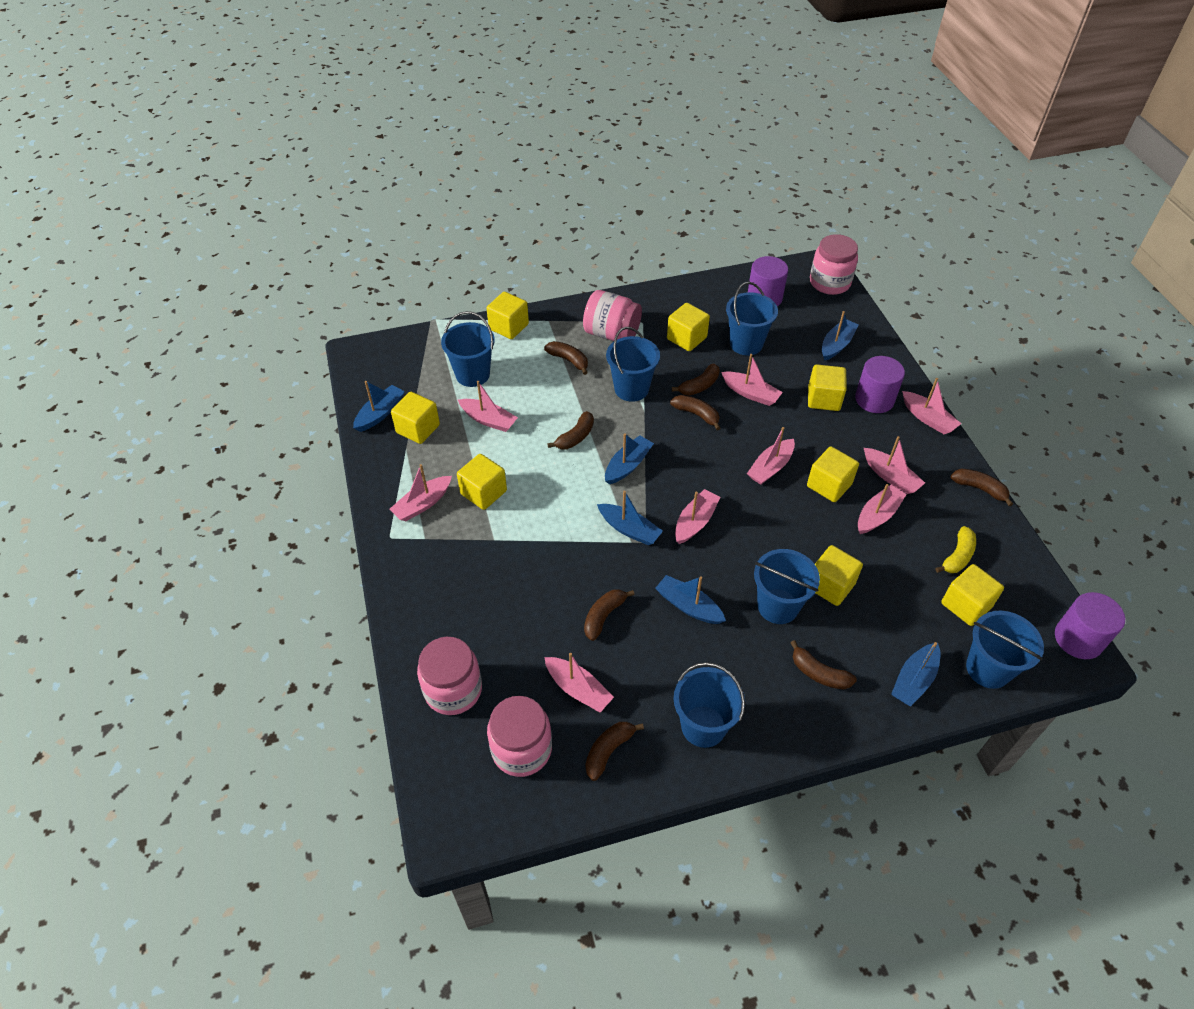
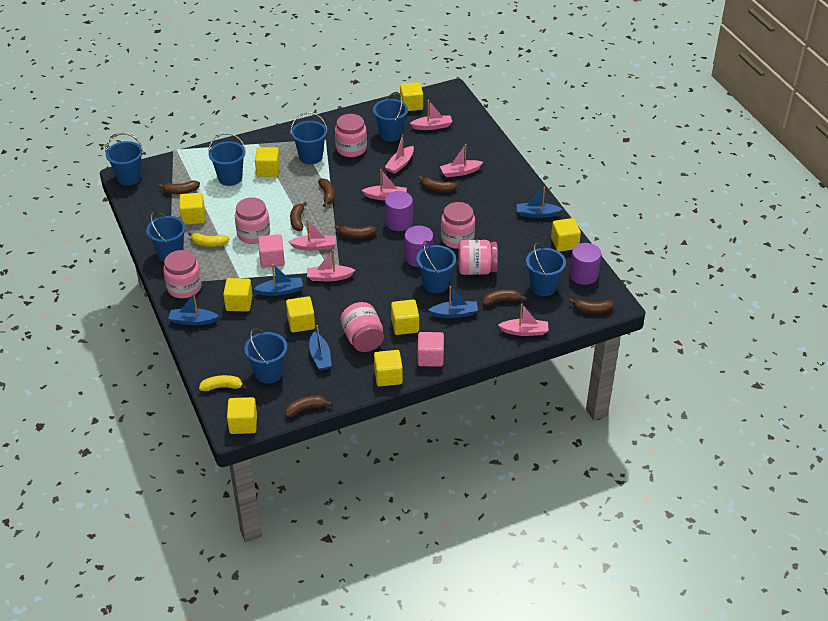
blue boat: [353,381,405,432] [597,491,663,545] [605,433,654,484] [655,575,726,624] [822,311,859,361] [891,642,940,707] = 6 -> [168,293,219,325] [254,264,303,296] [309,325,332,371] [429,286,478,318] [517,187,562,218] = 5
blue bucket: [441,311,495,387] [606,327,660,402] [674,662,745,748] [726,282,778,356] [754,549,820,624] [966,611,1044,689] = 6 -> [105,133,143,186] [146,211,186,262] [208,133,246,186] [244,328,287,384] [291,112,328,164] [373,92,408,142] [416,241,456,293] [526,242,566,296] = 8
pink boat: [389,464,452,521] [458,381,518,432] [544,653,614,712] [675,489,720,544] [721,354,783,406] [747,427,795,485] [858,484,907,534] [864,436,925,494] [902,378,961,434] = 9 -> [288,219,335,251] [307,249,355,281] [362,169,407,200] [385,134,414,174] [410,100,452,130] [440,144,483,177] [498,304,549,336] = 7
pink cube: none = 0 -> [258,234,285,268] [418,332,444,367] = 2
pink jar: [417,637,482,715] [487,696,552,777] [583,290,642,341] [810,234,858,295] = 4 -> [163,250,202,298] [235,197,270,244] [335,114,367,157] [341,302,384,352] [441,202,475,249] [459,240,498,275] = 6
yellow banana: [935,526,976,573] = 1 -> [188,232,229,247] [199,375,247,391] = 2
yellow cube: [391,392,440,444] [457,454,507,510] [486,292,529,339] [667,303,710,351] [807,446,859,502] [808,364,847,411] [815,545,863,606] [941,564,1004,626] = 8 -> [179,193,205,225] [223,278,253,312] [227,397,257,434] [255,147,280,177] [286,296,315,333] [374,350,403,386] [391,300,419,335] [400,82,423,111] [551,218,581,252] = 9

